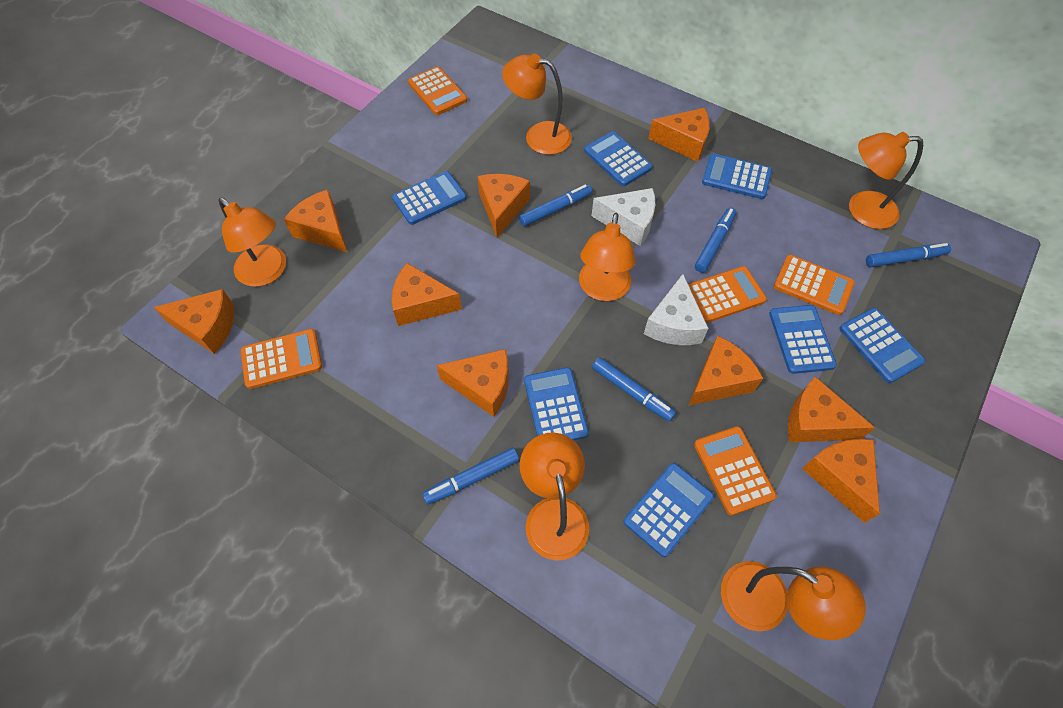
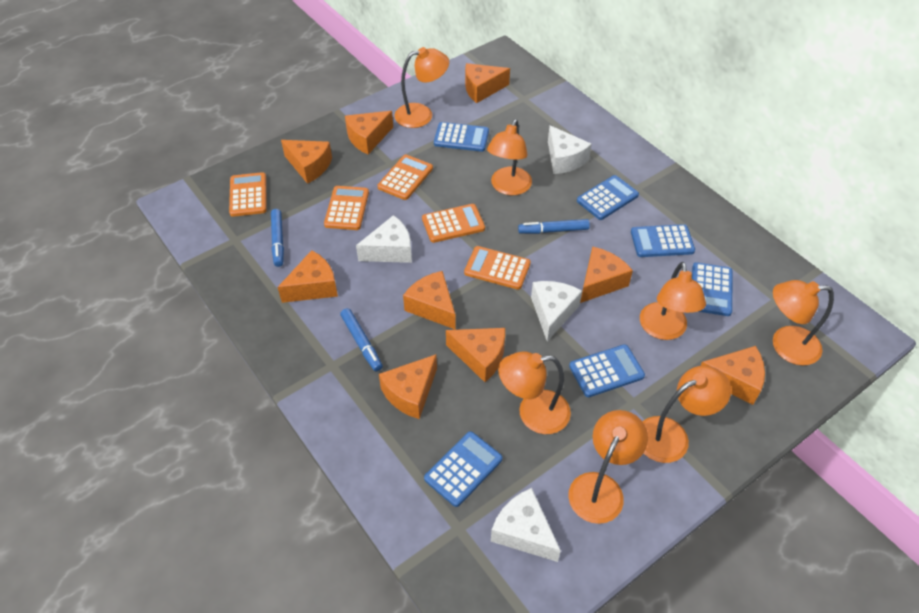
blue calculator: [392,171,467,225] [524,367,589,440] [584,131,652,186] [624,463,714,557] [702,153,772,199] [769,305,837,374] [839,308,925,383] = 7 -> [424,431,502,507] [434,122,489,152] [569,344,645,397] [577,175,639,220] [631,224,695,257] [692,262,732,316] = 6
blue marker: [422,448,519,504] [519,185,592,227] [592,357,676,422] [695,208,736,273] [866,243,951,267] = 5 -> [271,209,284,267] [340,308,383,371] [518,219,590,234] = 3
orange lamp: [218,198,286,287] [502,54,572,155] [520,432,589,561] [579,213,635,301] [721,561,866,640] [849,132,923,229] = 6 -> [395,47,449,128] [487,119,532,195] [498,351,571,434] [568,410,648,524] [640,262,706,340] [642,366,731,463] [773,280,834,366] = 7
white cheese: [592,188,655,246] [644,274,708,345] = 2 -> [356,215,412,263] [491,488,561,562] [531,281,582,341] [548,125,592,174] = 4

